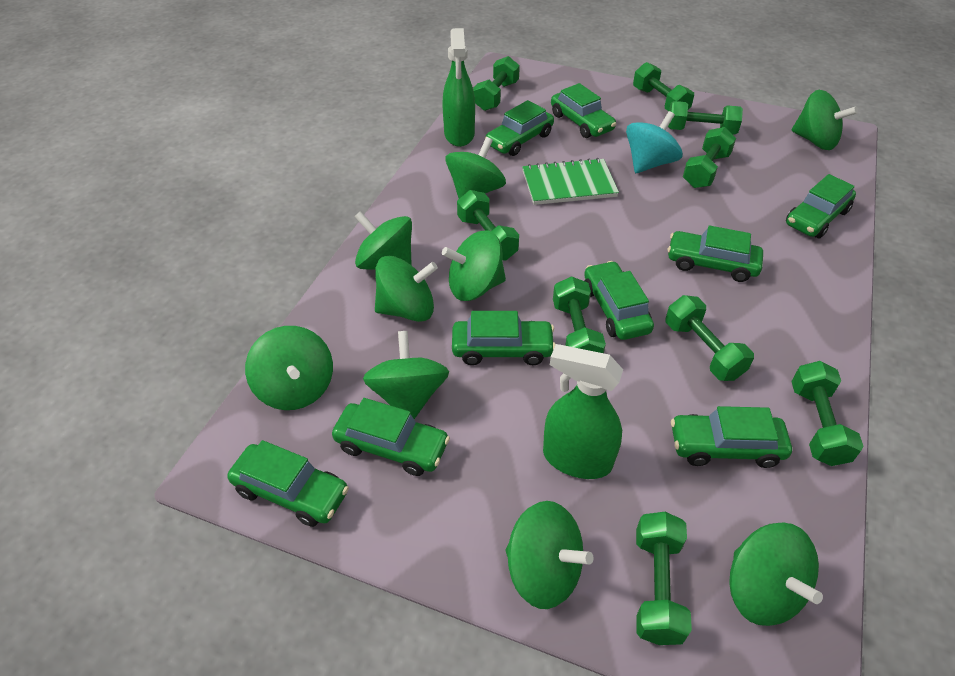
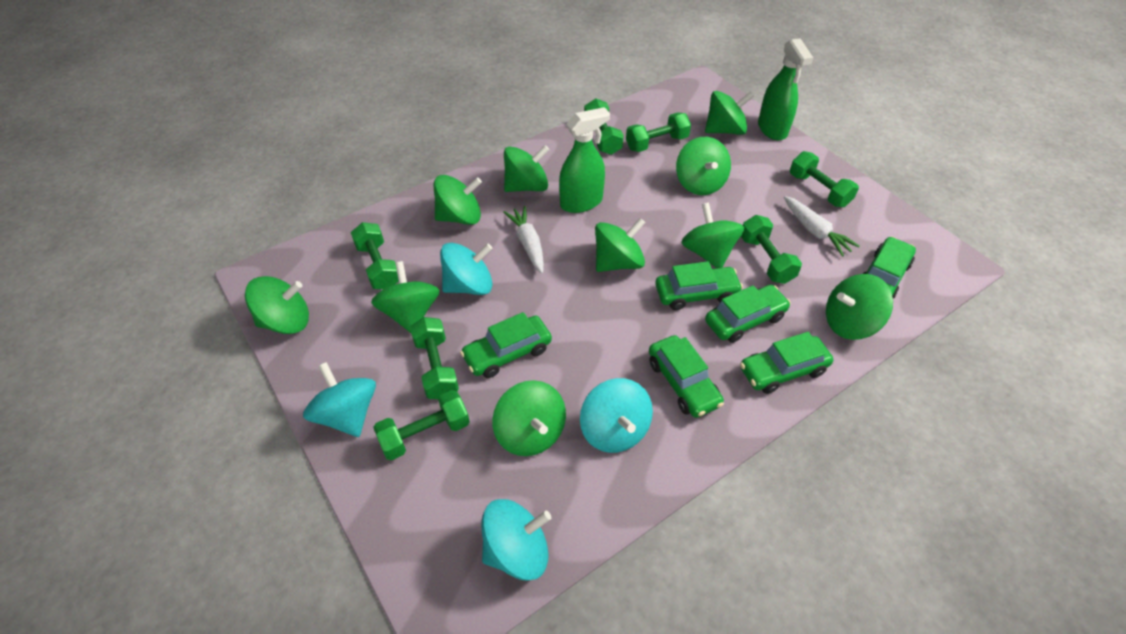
green car: [227,440,349,527] [332,398,450,476] [452,311,556,365] [485,100,554,156] [551,83,616,138] [584,261,654,340] [668,225,763,282] [671,406,792,468] [786,174,856,238] = 9 -> [460,312,552,378] [649,335,724,418] [655,261,743,310] [705,285,791,343] [740,332,833,394] [863,237,916,299] = 6
green dumbbell: [457,190,519,261] [473,56,520,111] [553,276,606,353] [633,62,694,111] [636,512,692,645] [666,295,754,381] [668,101,743,135] [683,127,736,188] [791,361,864,466] = 9 -> [351,222,399,289] [373,390,470,460] [410,317,459,399] [584,99,624,155] [626,112,691,152] [741,215,802,284] [790,151,859,207] = 7
green notebook: [522,158,619,205] = 1 -> none = 0
green spinning top: [245,326,333,410] [354,211,412,269] [363,331,449,419] [375,256,438,322] [442,230,506,301] [445,137,506,198] [506,501,593,609] [729,523,823,626] [791,90,858,150] = 9 -> [245,276,309,334] [371,261,440,333] [433,175,482,225] [492,380,566,456] [504,145,549,192] [595,218,645,272] [676,137,731,195] [681,203,744,268] [705,91,754,135] [826,274,893,340] = 10
turquoise spinning top: [626,111,683,173] = 1 -> [303,362,376,437] [440,243,493,295] [481,499,551,581] [580,378,653,453] = 4
white carrot: none = 0 -> [503,206,544,274] [784,196,860,257] = 2

